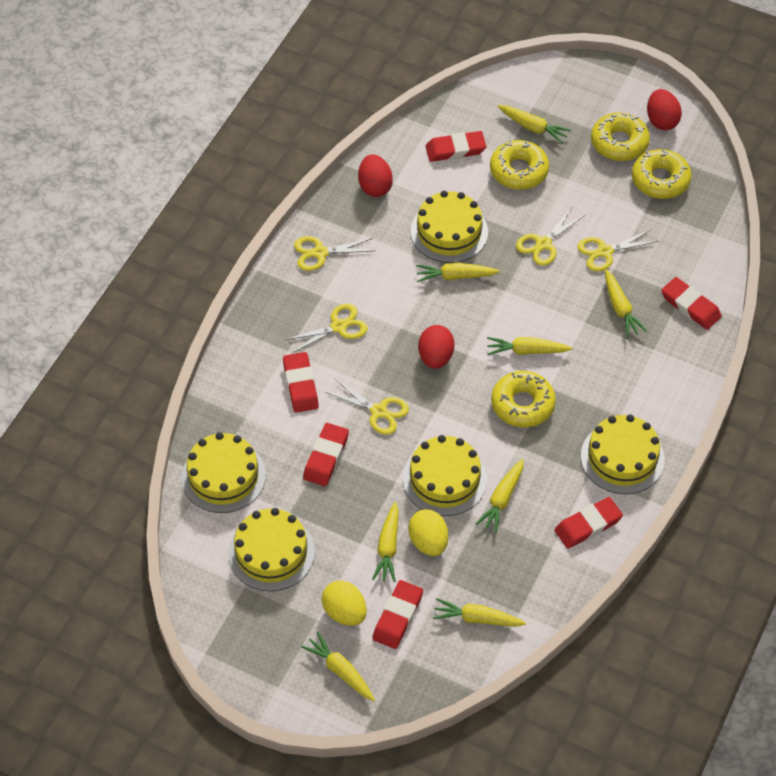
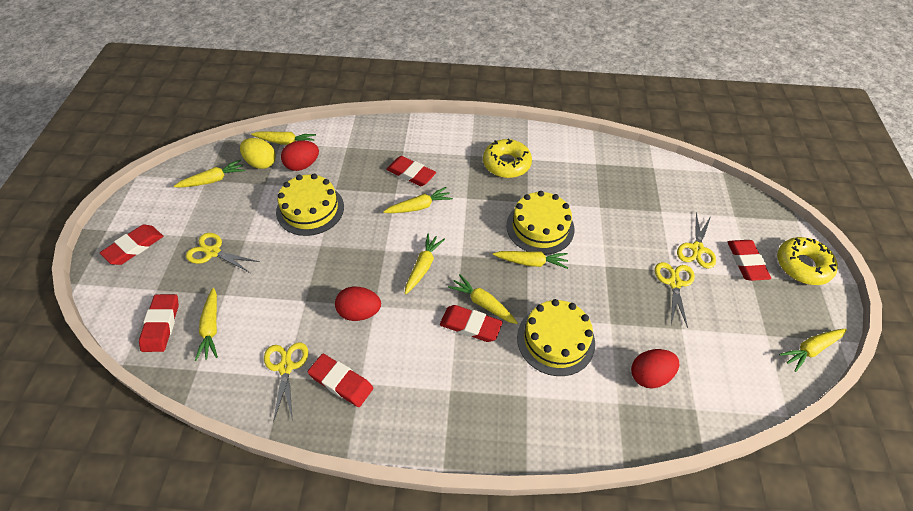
yellow cake: [181,432,266,513] [228,508,315,591] [403,435,487,516] [411,191,488,263] [581,414,665,494] = 5 -> [276,174,344,236] [506,191,575,255] [517,299,595,376] = 3
yellow donut: [490,140,549,190] [491,371,556,428] [591,112,650,161] [632,149,692,199] = 4 -> [483,139,532,178] [777,237,838,285] = 2
yellow egg: [322,580,367,626] [408,509,448,556] = 2 -> [240,138,276,169] = 1
yellow scissors: [284,303,368,353] [294,236,375,271] [325,379,409,435] [516,209,585,266] [577,230,659,271] = 5 -> [186,233,260,273] [264,342,308,422] [655,262,695,328] [677,212,716,268] = 4

